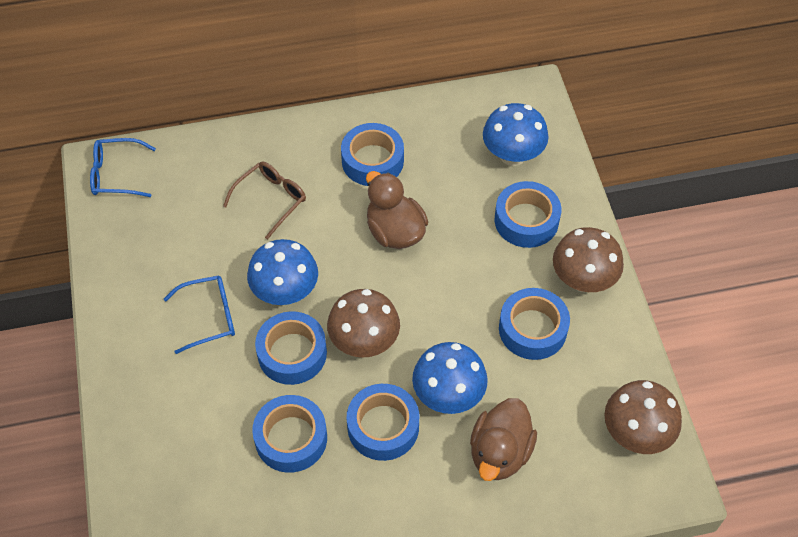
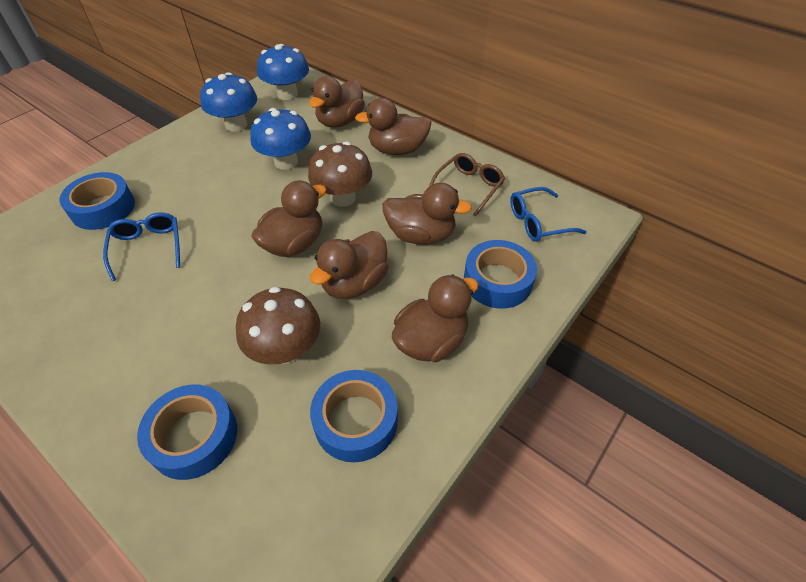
blue tape: [252,395,327,473] [255,311,327,385] [341,123,404,186] [347,384,419,461] [495,181,561,248] [499,288,570,360] = 6 -> [60,172,135,230] [137,385,237,480] [310,370,398,462] [464,240,537,309] = 4
brown duck: [366,171,428,249] [470,398,537,481] = 2 -> [251,180,327,257] [309,76,365,128] [310,231,389,299] [355,98,432,155] [382,183,472,245] [392,274,479,362] = 6
brown mushroom: [327,289,400,358] [553,227,624,292] [604,380,682,454] = 3 -> [236,287,320,365] [308,142,372,207] = 2

